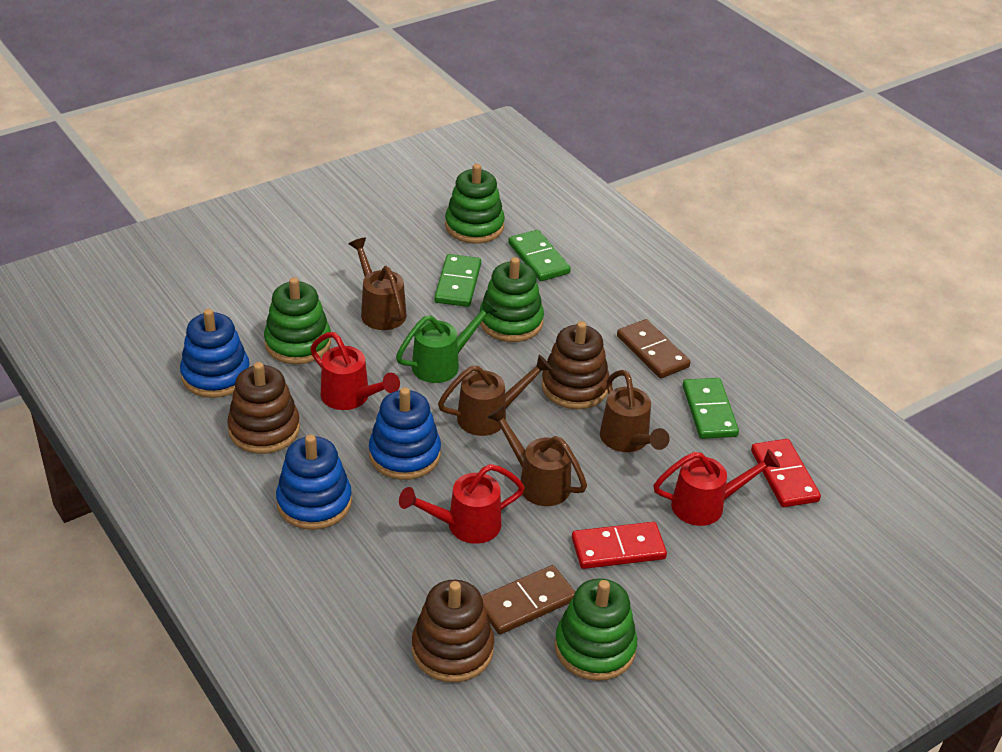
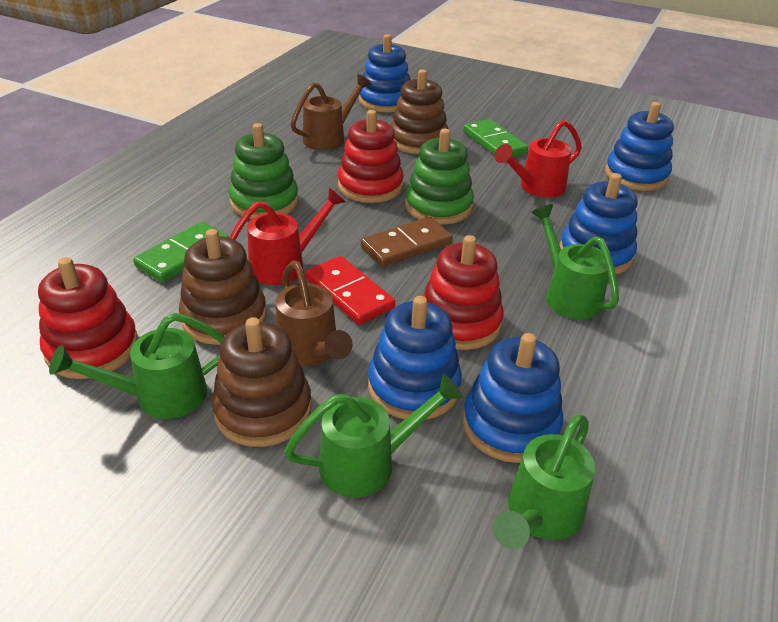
blue stacking toy: [180,309,250,398] [276,434,352,530] [369,387,441,480] = 3 -> [359,34,411,112] [368,296,462,420] [463,333,563,463] [560,173,638,274] [605,102,674,191] = 5
brown domino: [481,565,575,634] [617,319,690,378] = 2 -> [361,217,453,267] = 1
brown watering can: [349,238,407,330] [438,355,552,436] [487,406,587,506] [600,370,670,452] = 4 -> [276,261,353,366] [290,74,372,150] = 2
green domino: [434,254,481,307] [508,230,571,281] [683,378,739,439] = 3 -> [133,222,229,282] [463,119,528,157] = 2
green stacking toy: [264,277,331,364] [445,164,505,244] [480,257,544,342] [555,579,637,681] = 4 -> [228,123,299,219] [405,129,474,225] = 2
green watering can: [396,299,498,383] = 1 -> [49,313,224,419] [284,374,463,498] [493,414,595,550] [531,204,619,319] = 4
red domino: [572,522,667,569] [751,439,821,507] = 2 -> [305,256,395,325] = 1
red stacking toy: none = 0 -> [38,257,138,379] [338,110,403,203] [423,235,504,350] = 3
red watering can: [310,332,400,410] [399,464,525,544] [653,449,780,526] = 3 -> [229,188,346,285] [494,120,582,198] = 2

